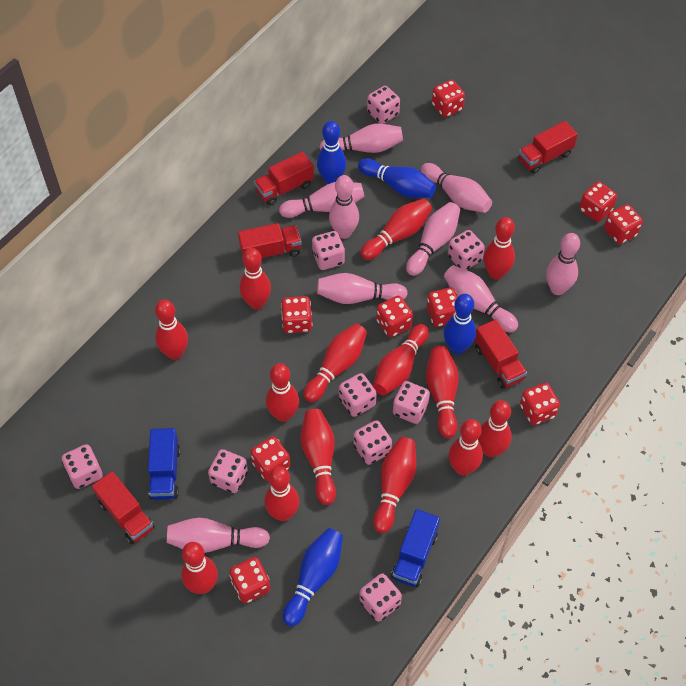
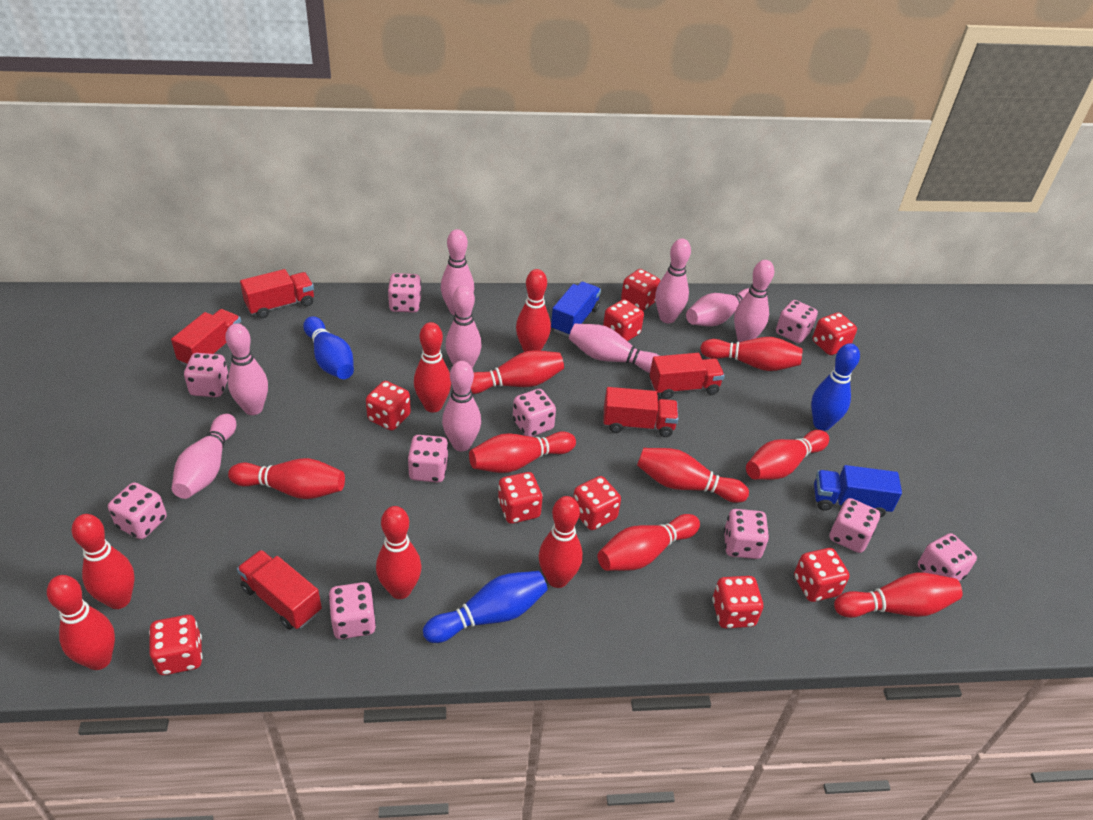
blue bowling pin: [283,528,343,626] [317,121,346,184] [358,158,436,198] [444,294,476,354] = 4 -> [303,316,354,379] [423,571,548,643] [811,343,860,431] = 3
pink dice: [62,444,103,489] [208,449,248,493] [312,231,345,270] [339,373,377,417] [353,420,392,465] [359,573,402,622] [367,86,400,124] [393,381,430,424] [448,230,485,270] = 9 -> [108,482,167,539] [184,353,229,397] [328,582,376,639] [388,273,421,313] [407,435,449,483] [513,389,556,437] [724,509,769,559] [776,300,818,343] [830,498,880,553] [918,533,977,581] = 10

